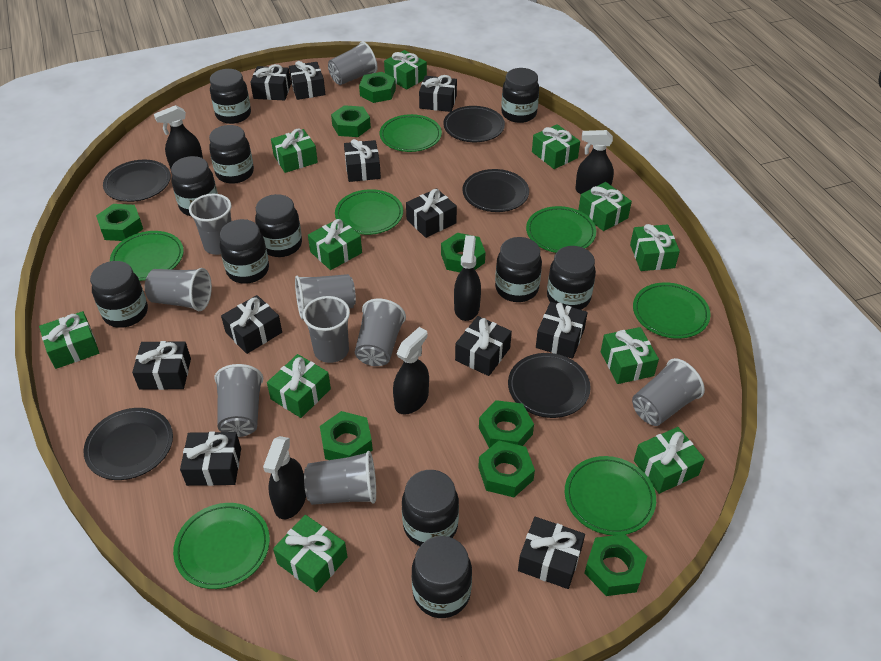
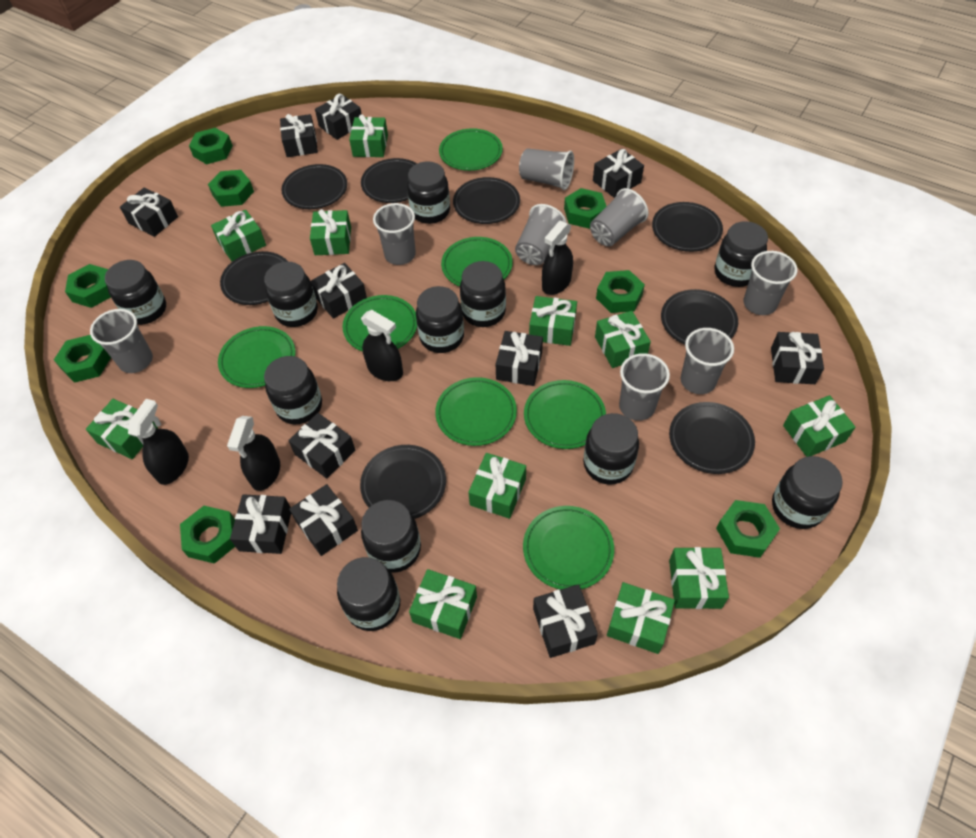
black plate: [83,408,173,480] [103,160,171,202] [443,106,505,142] [463,169,529,212] [508,353,591,418] = 5 -> [220,251,288,305] [281,164,347,209] [360,445,446,519] [361,158,417,203] [453,177,520,224] [652,202,723,252] [661,289,738,345] [669,402,755,474] = 8
black spray bottle: [154,105,203,169] [263,436,306,519] [393,327,429,415] [454,235,481,321] [575,130,614,194] = 5 -> [128,399,189,485] [227,416,280,491] [361,310,403,381] [542,221,573,295] = 4
grey cup: [145,268,212,311] [189,194,232,255] [214,364,263,437] [295,274,356,319] [303,296,350,363] [304,451,376,505] [328,42,378,85] [355,299,406,366] [632,358,705,426] = 9 -> [90,309,153,373] [373,203,416,265] [515,204,567,265] [519,148,574,190] [590,188,649,247] [619,353,670,421] [681,328,734,394] [743,251,797,315] = 8

